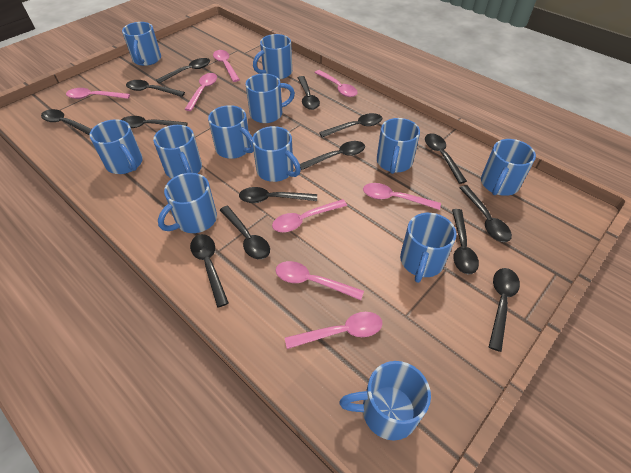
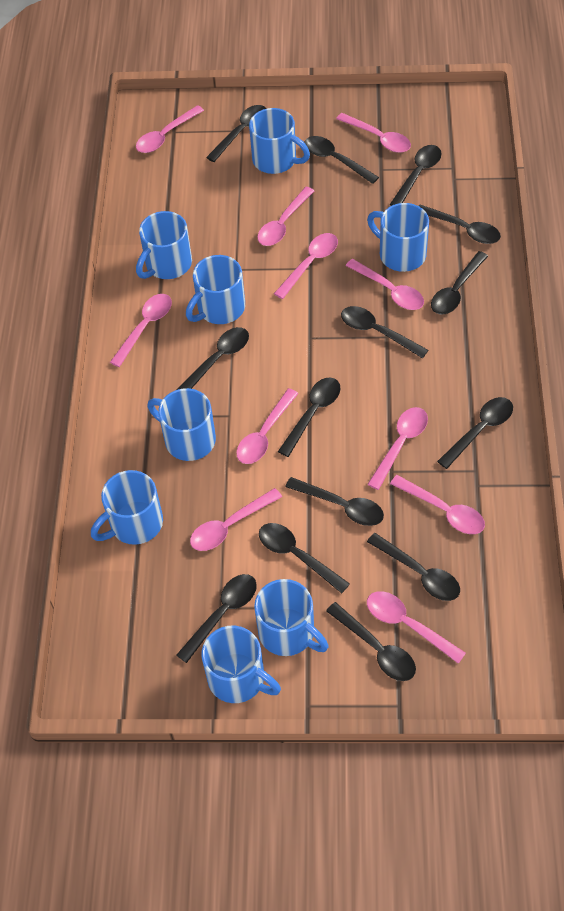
blue mug: [89,119,143,174] [122,22,161,66] [153,125,202,178] [158,173,217,233] [208,105,254,159] [245,74,295,123] [252,126,301,182] [253,34,292,79] [339,361,431,441] [377,118,420,174] [400,213,456,283] [481,139,536,196] = 12 -> [91,470,163,545] [136,211,192,279] [147,388,216,461] [186,255,245,324] [202,626,281,703] [249,108,310,174] [254,579,328,656] [367,203,429,272] = 8
pink spoon: [66,88,130,99] [184,73,217,111] [213,50,240,82] [272,199,347,232] [275,261,364,300] [285,312,382,349] [315,70,358,97] [363,183,441,210] = 8 -> [110,294,172,367] [136,105,204,153] [190,488,282,551] [236,388,299,464] [257,187,314,246] [274,233,338,299] [336,113,411,153] [346,259,424,310] [367,407,428,490] [367,591,466,664] [390,475,485,534] = 11

